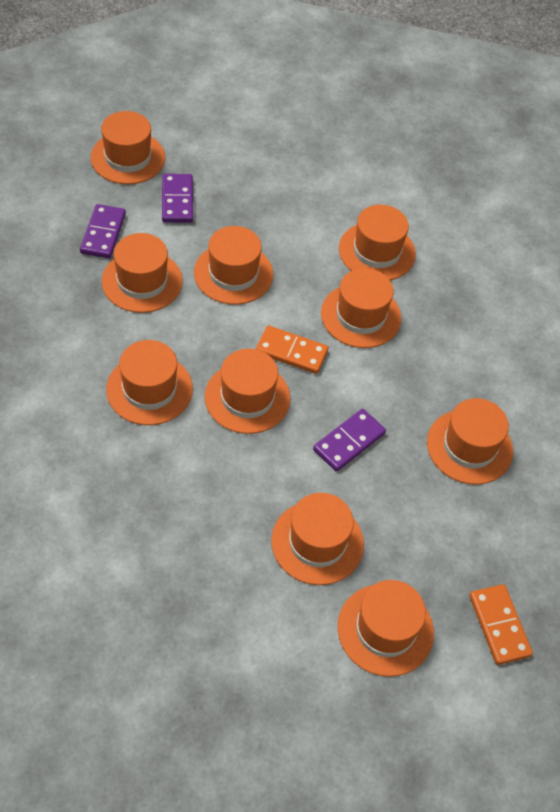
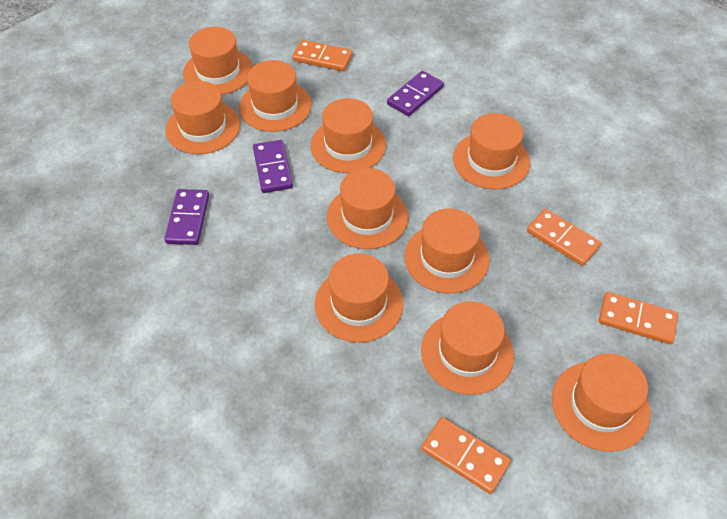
orange domino: [256,325,329,374] [469,584,533,665] = 2 -> [292,40,353,71] [421,417,511,494] [527,209,601,266] [599,292,678,344] = 4

